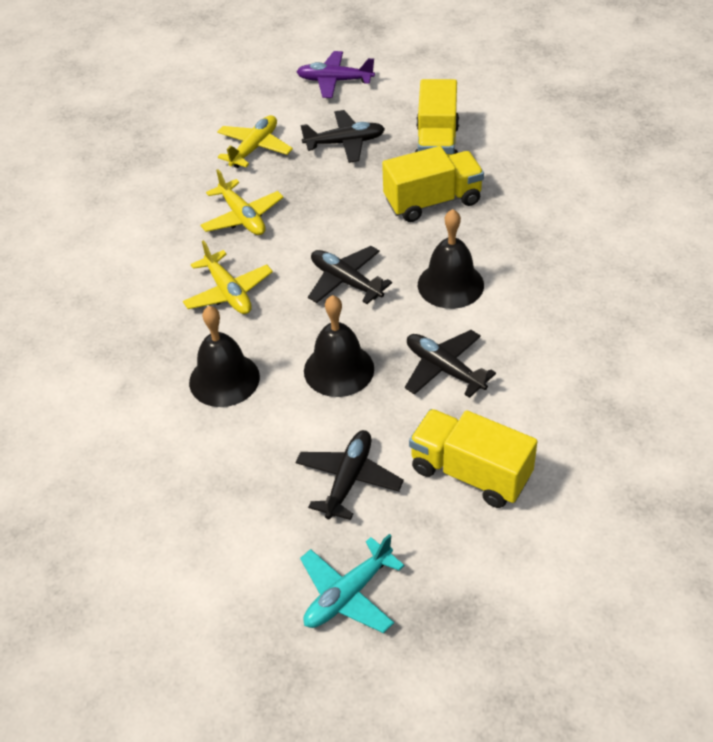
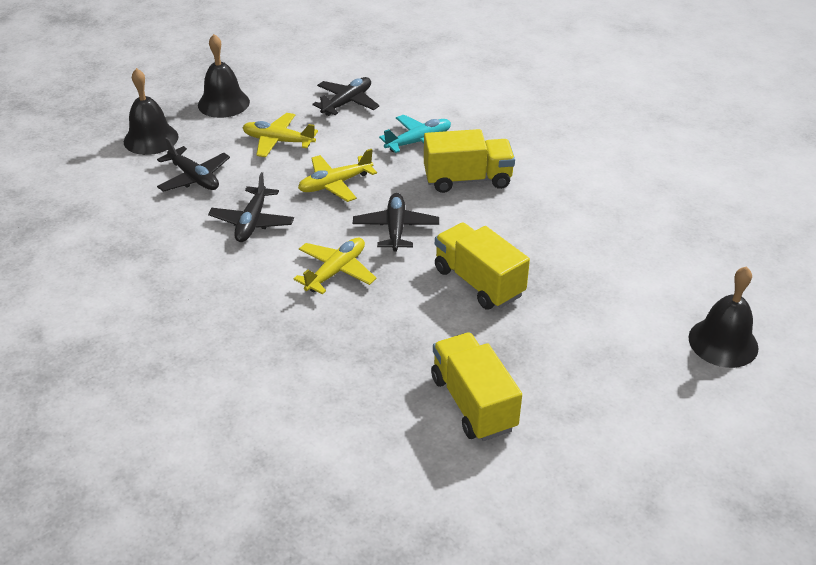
purple plane: [296,51,375,98] = 1 -> none = 0

